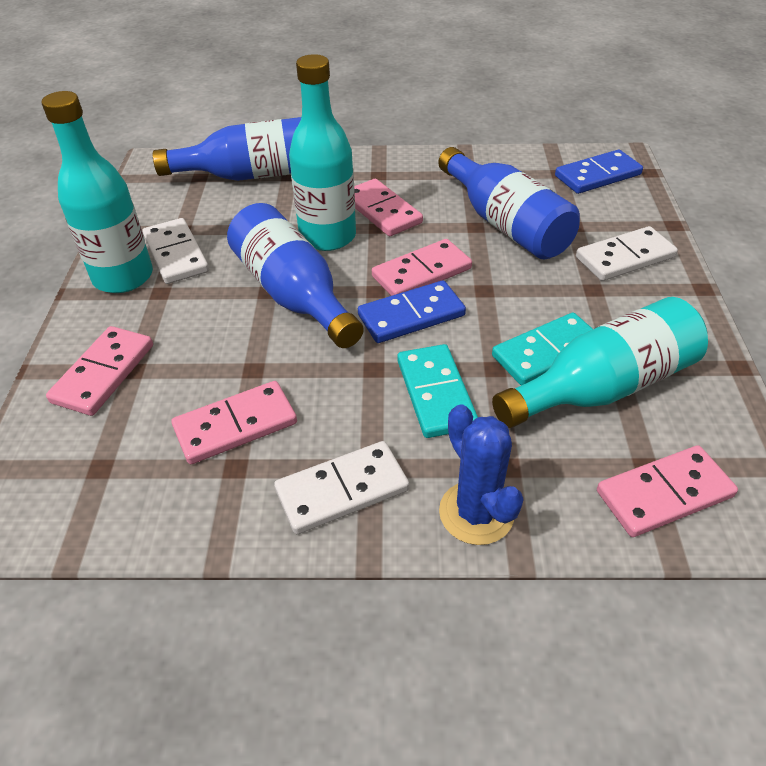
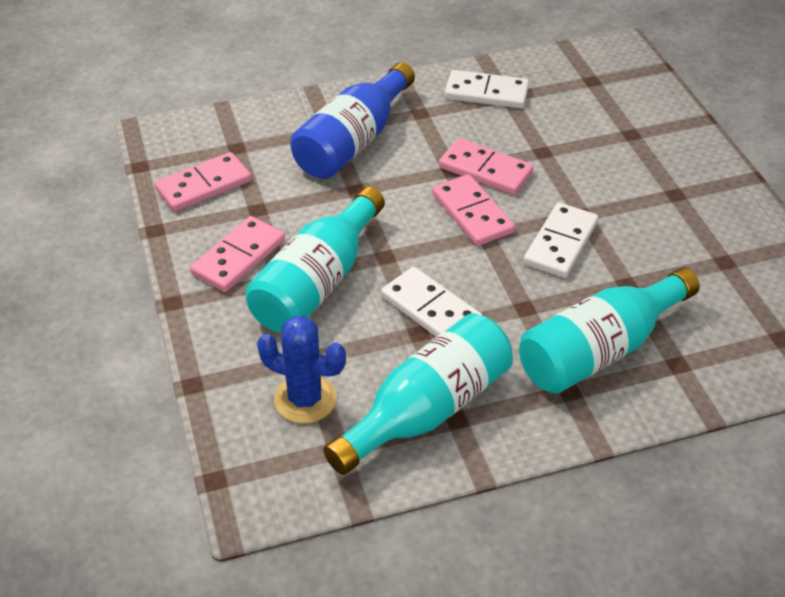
blue bottle: [153,117,301,181] [227,203,364,348] [438,147,580,259] = 3 -> [290,62,415,179] = 1
blue domino: [358,280,466,343] [555,150,643,194] = 2 -> none = 0
pink domino: [46,326,153,416] [172,381,297,464] [354,179,423,236] [372,239,472,296] [597,445,738,537] = 5 -> [154,152,251,212] [190,216,285,292] [432,174,515,246] [439,138,534,195] = 4
turquoise domino: [397,344,478,438] [492,313,593,385] = 2 -> none = 0

